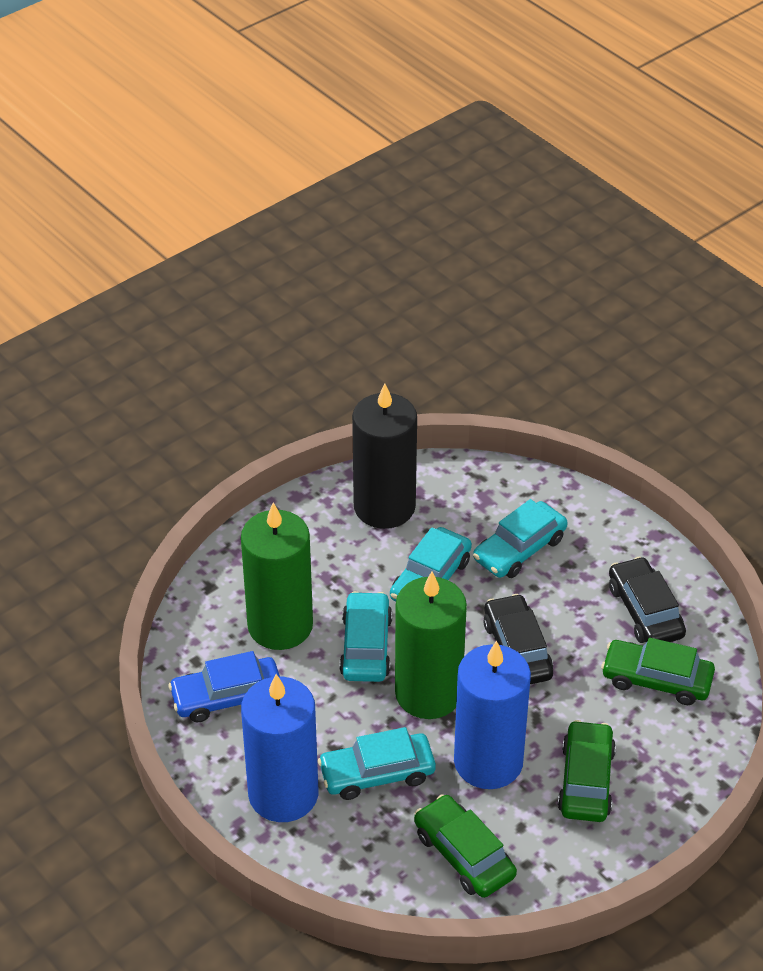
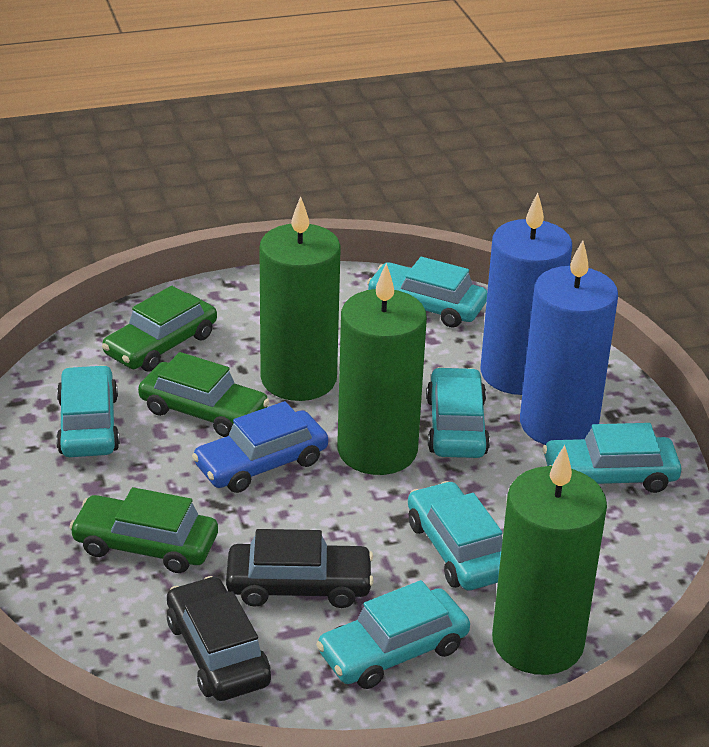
black candle: [352,383,417,529] = 1 -> none = 0
green candle: [241,502,313,650] [395,571,467,719] = 2 -> [259,196,341,401] [337,263,427,475] [492,445,607,675] = 3
turquoise car: [318,727,436,800] [339,591,392,682] [390,527,472,601] [473,499,568,578] = 4 -> [56,365,120,457] [316,580,470,689] [367,257,487,328] [408,481,502,590] [426,367,490,458] [543,423,681,493] = 6

